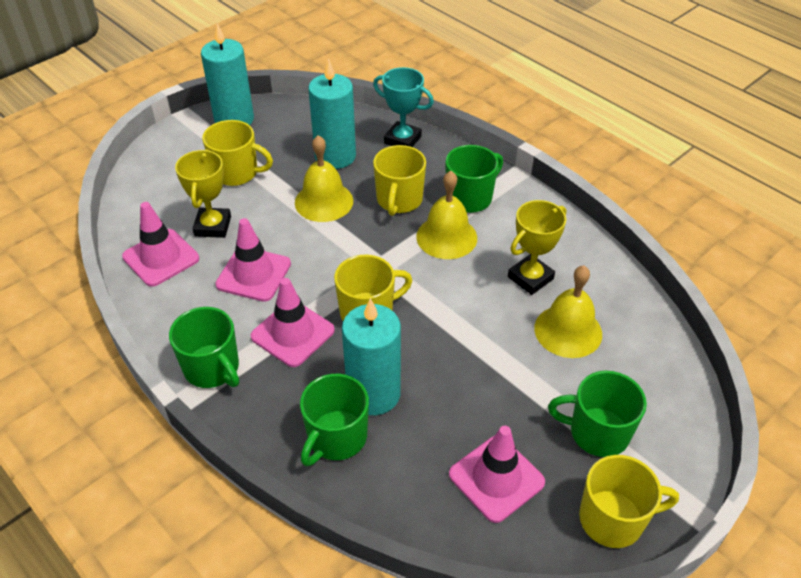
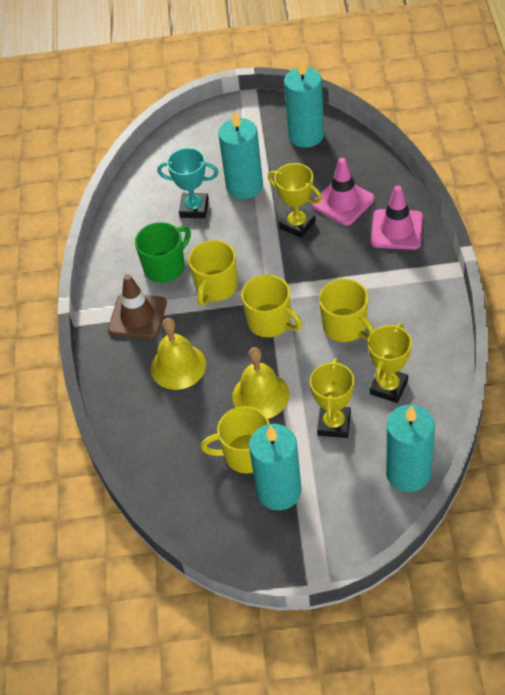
brown traffic cone: none = 0 -> [108,274,167,339] = 1
green mug: [169,307,239,388] [300,374,369,466] [445,145,503,213] [548,371,647,457] = 4 -> [135,222,191,283] = 1
pink traffic cone: [122,202,199,287] [216,218,291,302] [251,278,335,367] [449,426,545,523] = 4 -> [312,158,375,225] [371,185,423,250] = 2
turquoise candle: [201,24,254,125] [308,58,356,169] [342,298,401,415] = 3 -> [218,111,263,199] [249,424,301,510] [284,58,324,148] [386,405,435,492] = 4
yellow bell: [295,135,353,222] [416,171,477,259] [534,266,602,358] = 3 -> [151,318,206,390] [232,347,289,419] = 2
yellow trophy: [175,149,231,238] [508,200,566,295] = 2 -> [268,163,322,238] [310,358,354,438] [368,323,412,403] = 3

